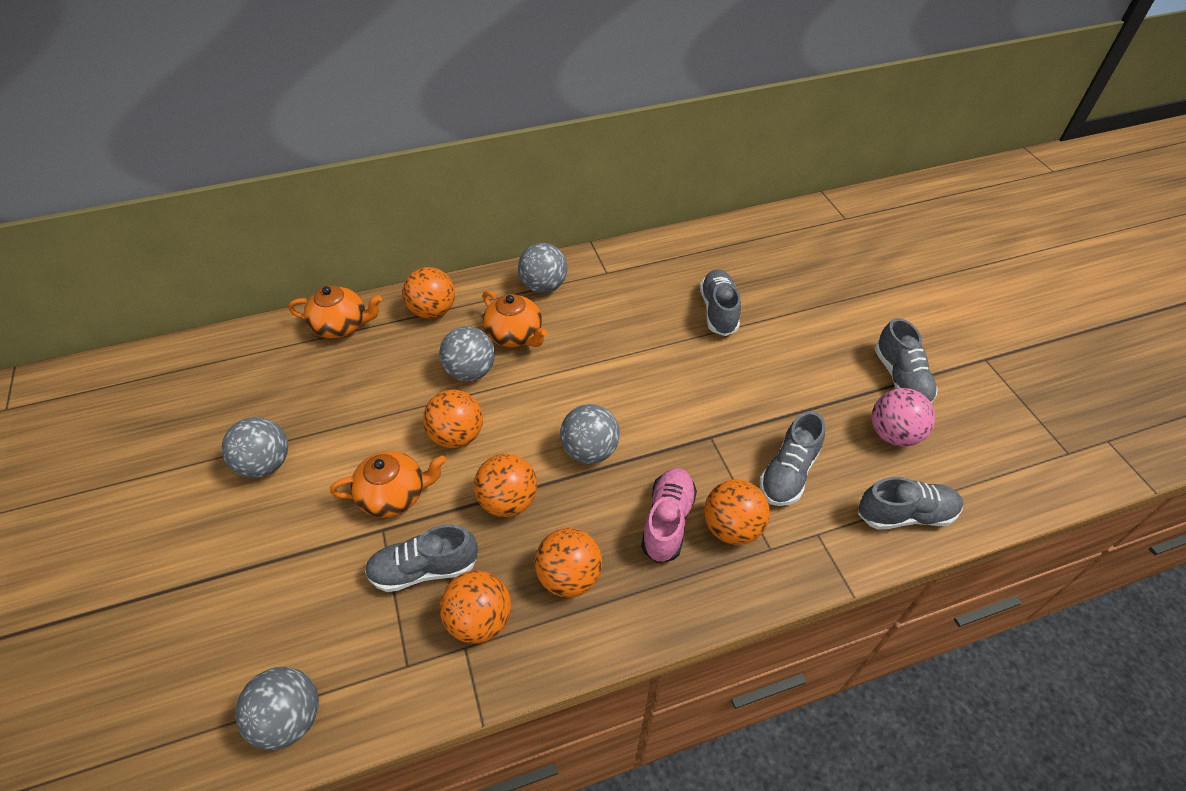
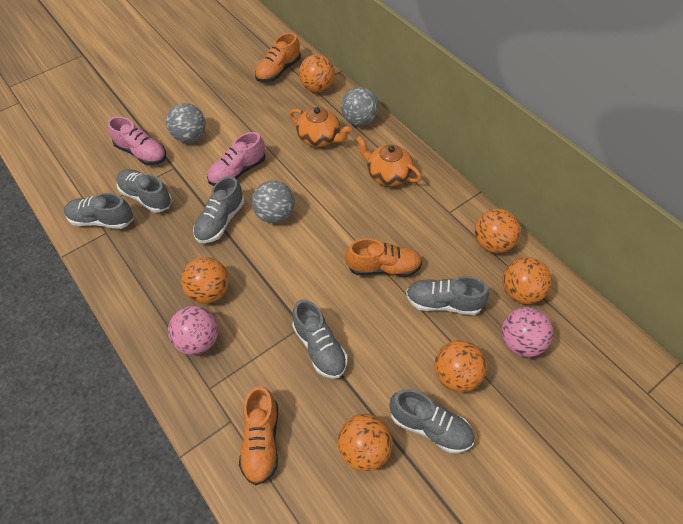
grey ball: [222,417,288,478] [235,667,319,750] [439,326,495,381] [518,243,568,293] [560,404,620,464] = 5 -> [166,103,206,143] [252,180,295,223] [341,87,379,126] = 3
grey shoe: [365,524,478,592] [700,269,741,336] [759,411,825,506] [858,477,963,530] [875,318,938,403] = 5 -> [64,193,133,229] [116,169,172,213] [193,176,245,243] [292,299,348,379] [390,389,474,453] [406,276,489,315] = 6
orange shoe: none = 0 -> [239,386,278,485] [255,33,301,82] [345,238,422,277] = 3
orange teapot: [288,286,382,338] [330,451,446,518] [482,290,547,347] = 3 -> [289,107,352,147] [356,136,422,186] = 2
pink ball: [872,388,935,447] = 1 -> [168,306,218,355] [501,307,553,357] = 2
pink shoe: [641,468,697,563] = 1 -> [107,116,166,165] [207,132,265,186] = 2

